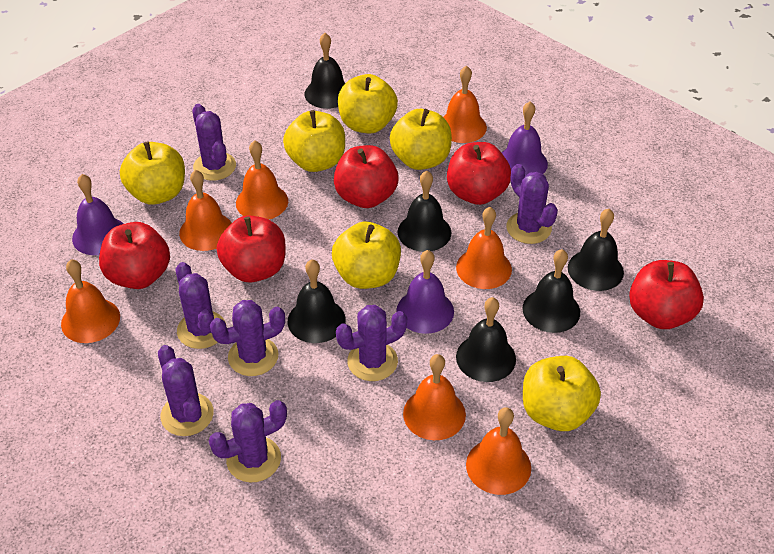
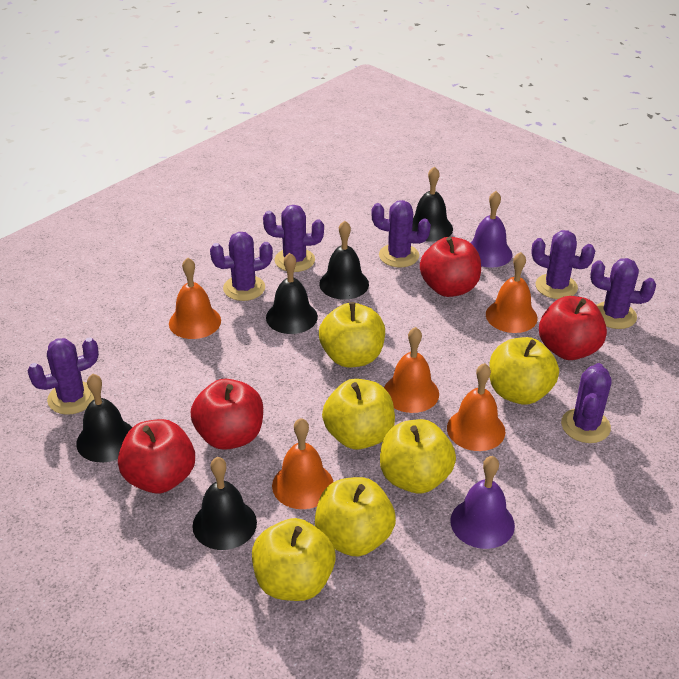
black bell: [288,260,346,343] [304,33,345,109] [397,171,451,252] [456,297,516,382] [522,249,580,333] [568,209,624,291] = 6 -> [76,374,132,462] [192,457,257,550] [266,253,318,334] [319,221,369,300] [412,166,453,242] = 5
orange bell: [61,259,120,343] [179,170,232,251] [236,140,288,220] [403,354,466,440] [443,65,487,143] [456,207,512,289] [466,407,531,495] = 7 -> [169,257,221,339] [272,418,333,509] [384,327,439,413] [447,363,505,451] [486,252,538,333] = 5
purple bell: [72,174,123,255] [396,250,454,334] [502,101,548,177] = 3 -> [450,456,515,549] [471,191,513,267] = 2
red apple: [99,222,170,289] [217,215,286,283] [334,145,398,208] [447,142,511,205] [629,260,704,329] = 5 -> [118,419,195,493] [191,379,263,450] [420,237,481,297] [539,296,607,360] = 4

